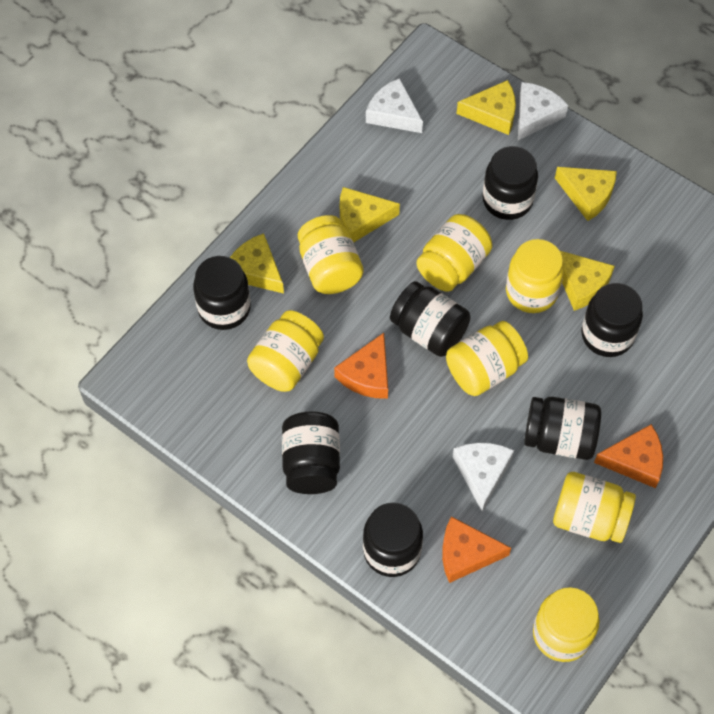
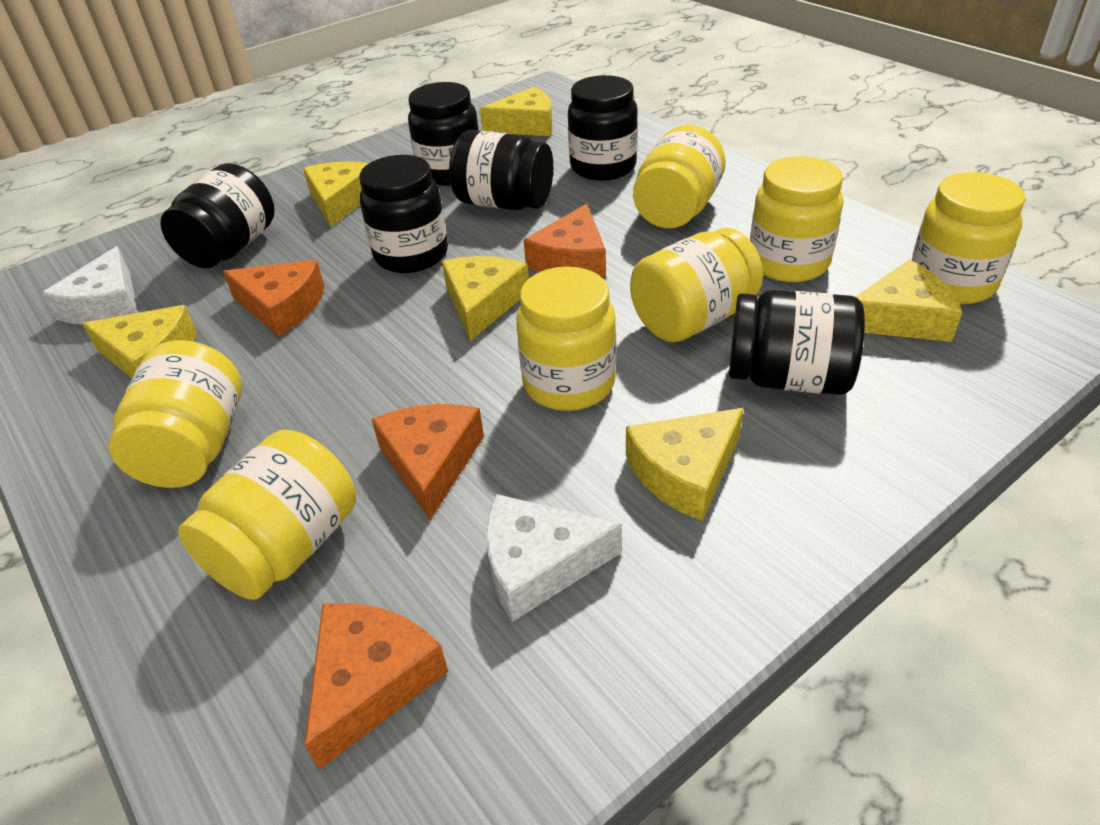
black jar: [193,256,251,330] [282,412,340,494] [363,502,423,577] [390,281,471,357] [483,146,538,220] [524,397,601,460] [581,283,643,357] = 7 -> [160,163,275,268] [359,155,448,273] [408,82,479,186] [449,130,553,210] [568,75,638,181] [729,290,865,395] = 6
orange cheese: [334,333,388,399] [442,516,511,583] [594,424,663,488] = 3 -> [223,260,325,336] [305,603,448,770] [371,404,484,520] [524,204,606,278] = 4
white cheese: [366,78,423,133] [453,442,514,512] [518,82,568,140] = 3 -> [41,246,137,325] [486,494,622,622] = 2
yellow cheese: [230,233,284,294] [340,187,400,242] [457,80,516,135] [555,167,617,221] [559,250,615,311] = 5 -> [82,305,197,378] [303,162,369,227] [442,256,529,341] [480,86,553,136] [626,408,744,521] [856,260,962,342] = 6

